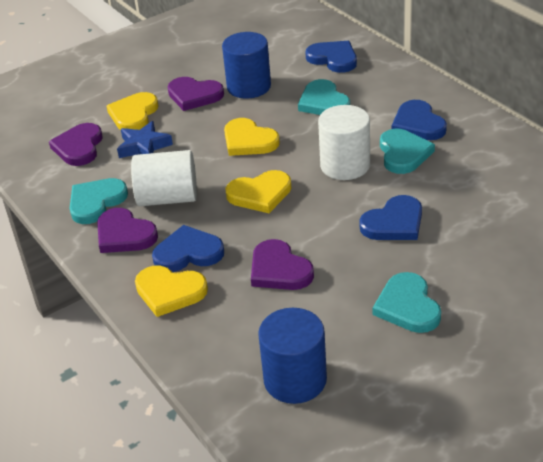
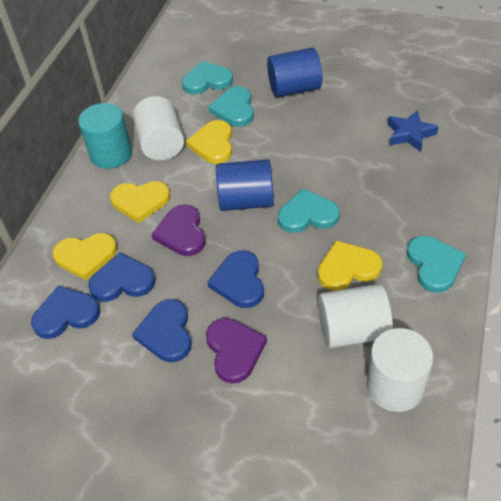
purple heart: [49,123,102,166] [97,208,158,253] [168,77,224,111] [251,239,314,290] = 4 -> [151,204,205,256] [206,318,267,383] = 2
turquoise cylinder: none = 0 -> [78,103,132,169] = 1
white cylinder: [131,150,197,206] [318,105,370,180] = 2 -> [133,96,184,160] [318,284,393,348] [367,328,433,412] = 3

